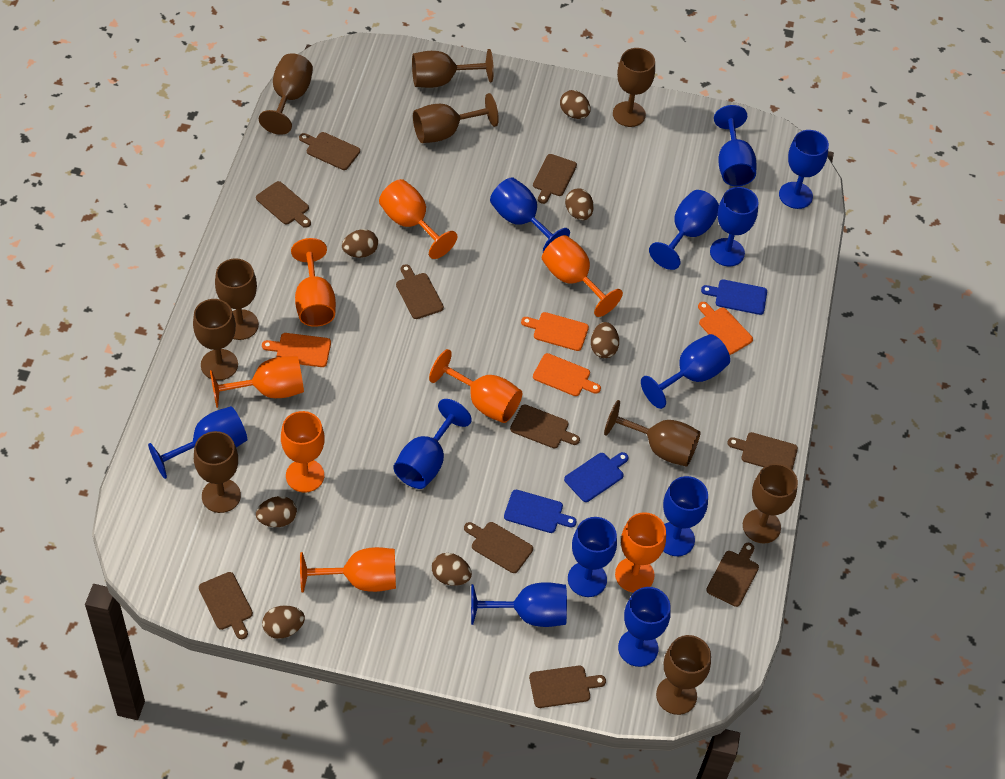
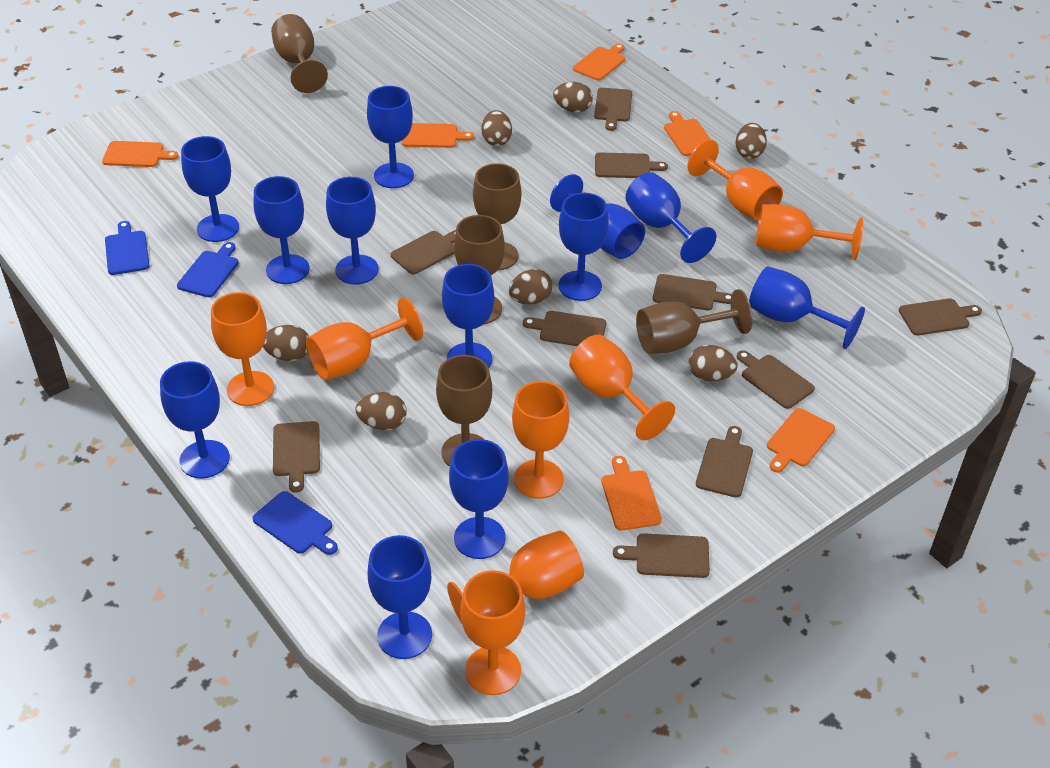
brown goblet: [193,299,238,380] [194,431,241,513] [215,258,259,340] [259,53,313,135] [412,49,494,88] [413,93,499,143] [604,400,701,467] [613,48,655,127] [656,635,711,715] [743,463,798,544] = 10 -> [271,14,328,93] [436,355,492,467] [454,215,505,324] [473,163,521,270] [636,289,753,354] = 5
orange cutting board: [262,333,331,367] [521,312,589,351] [533,353,601,396] [698,302,753,355] = 4 -> [102,141,178,167] [402,123,474,148] [573,43,625,81] [602,456,662,531] [664,111,711,156] [767,408,835,473] = 6

